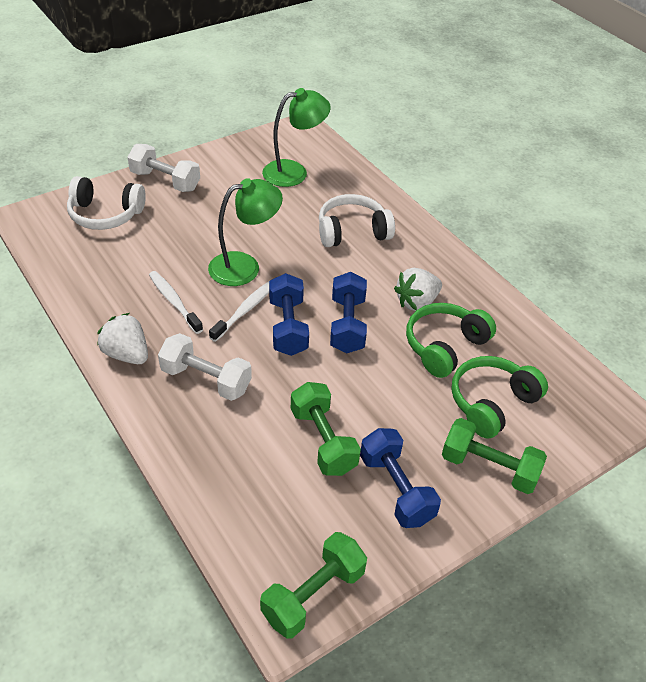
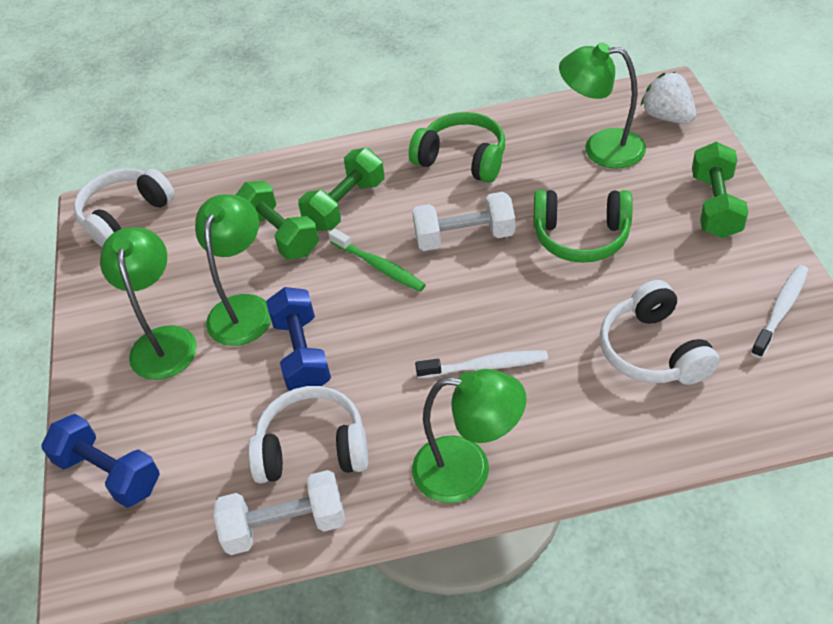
blue dumbbell: [269,273,309,356] [330,272,367,353] [360,428,441,528] = 3 -> [41,414,160,508] [266,287,331,391] = 2
green lamp: [208,178,283,286] [262,88,331,187] = 2 -> [100,227,197,380] [195,194,271,346] [412,369,527,503] [559,43,646,169] = 4
green toothbrush: none = 0 -> [329,228,426,292] = 1
white headphones: [67,176,146,230] [319,194,395,247] = 2 -> [74,168,175,247] [248,386,368,483] [600,280,720,385] = 3
white strawberry: [97,313,148,364] [394,268,442,311] = 2 -> [641,72,696,124] = 1

